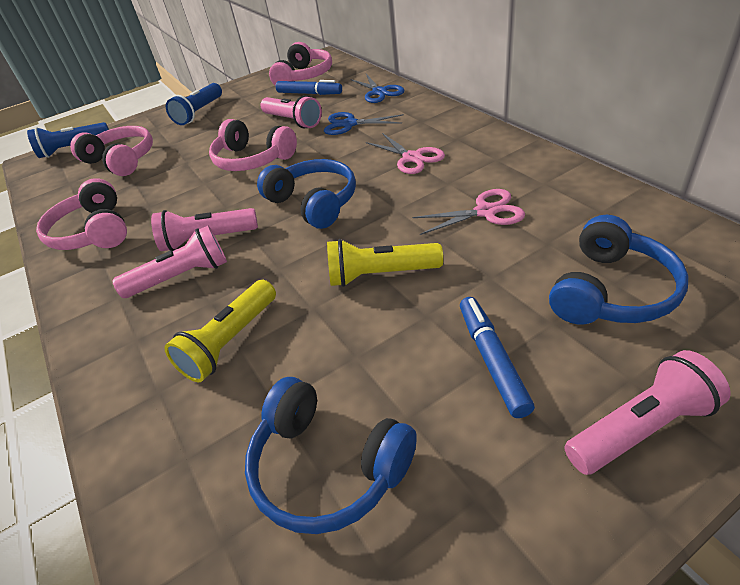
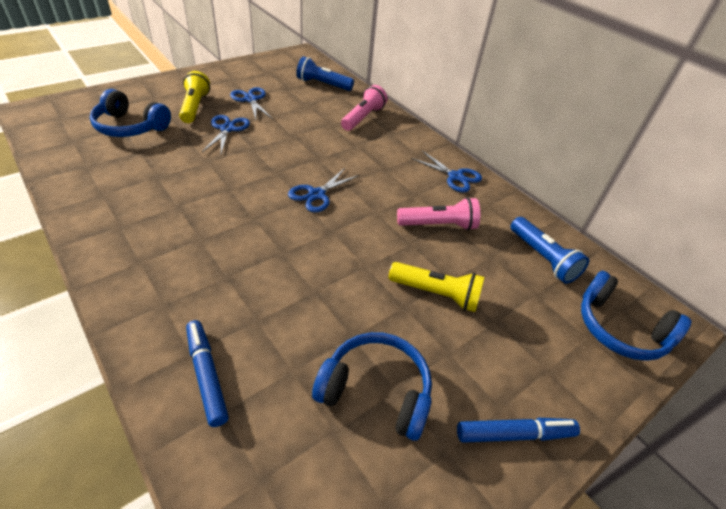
blue scissors: [324,112,404,135] [350,74,405,103] = 2 -> [202,115,250,154] [230,87,273,119] [288,168,360,213] [411,151,482,193] = 4
pink flashlight: [112,226,227,298] [151,208,258,251] [260,95,322,128] [564,350,731,475] = 4 -> [341,85,387,131] [397,197,480,230] = 2
pink headphones: [36,178,127,250] [70,126,153,176] [209,119,297,171] [269,42,332,86] = 4 -> none = 0
pink scissors: [366,133,445,174] [412,189,525,235] = 2 -> none = 0

